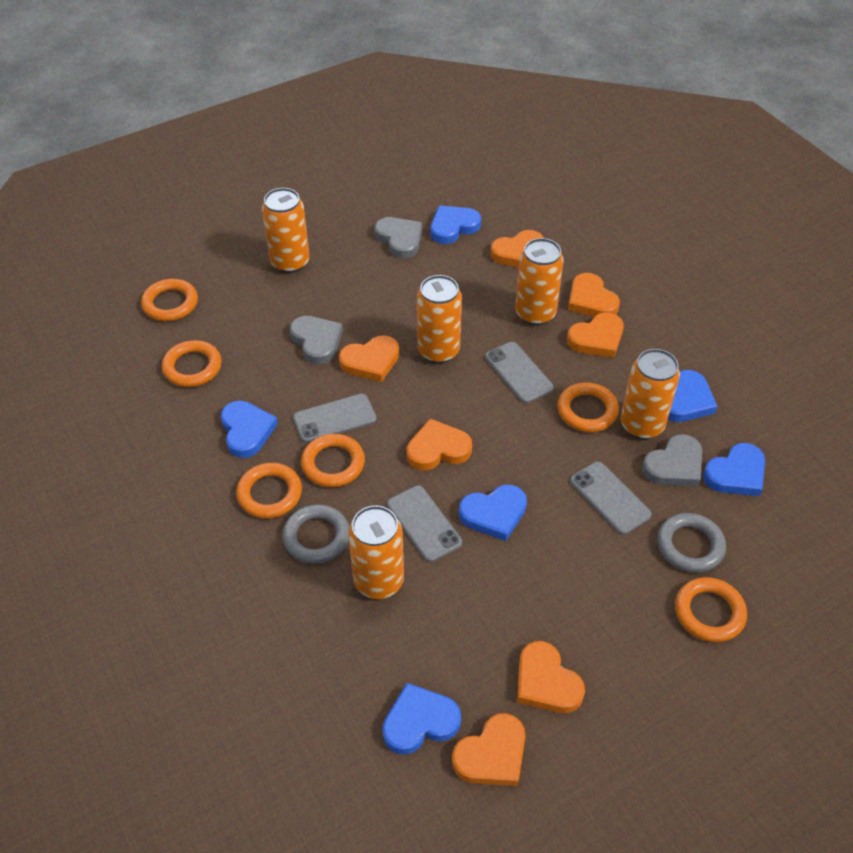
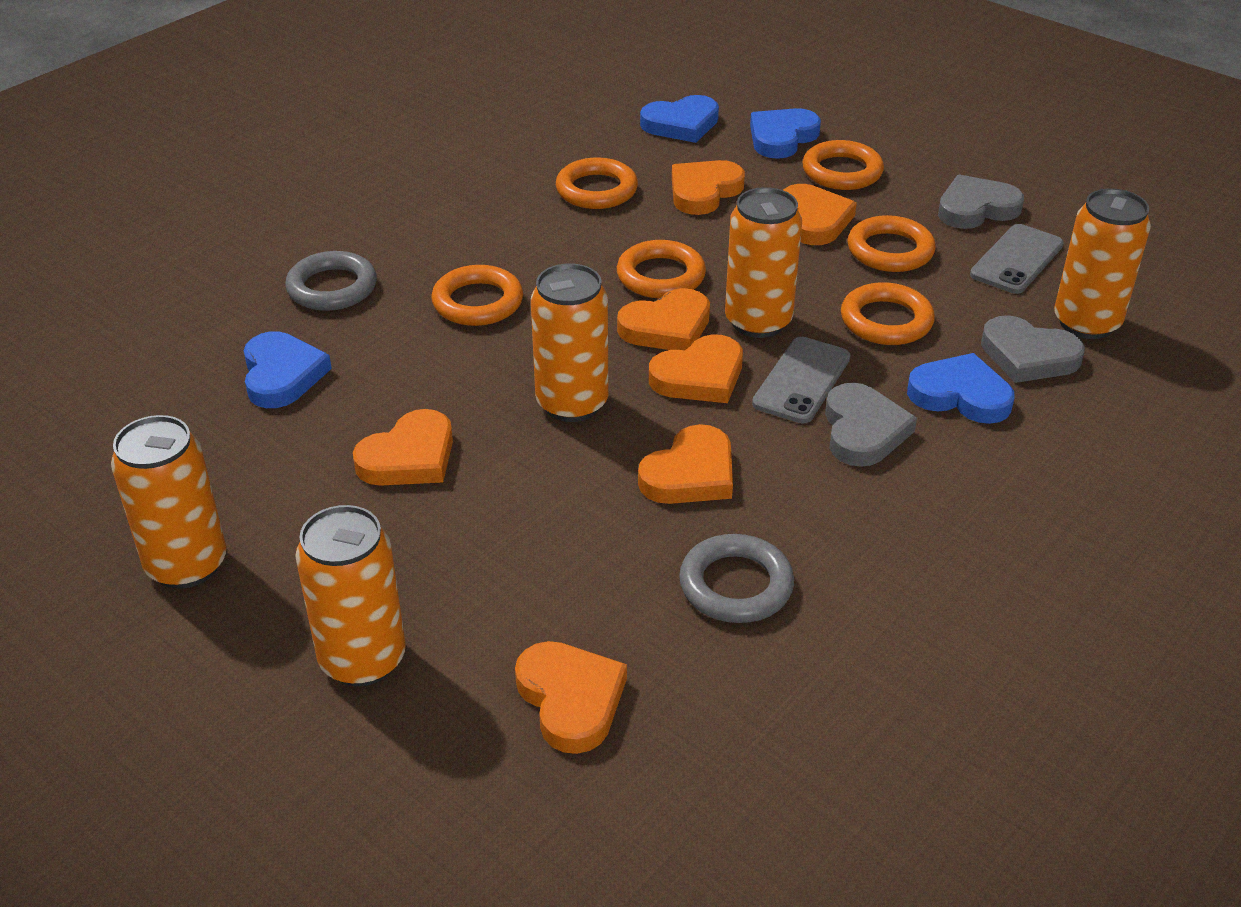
blue heart: [221,401,278,458] [382,683,461,755] [431,206,481,244] [459,484,527,541] [668,370,718,422] [703,443,765,496] = 6 -> [244,331,332,408] [640,95,719,143] [750,108,821,159] [907,353,1014,424] = 4
grey phone: [293,394,377,443] [387,486,462,562] [485,342,554,403] [570,462,652,535] = 4 -> [752,337,850,424] [970,224,1064,294] = 2

